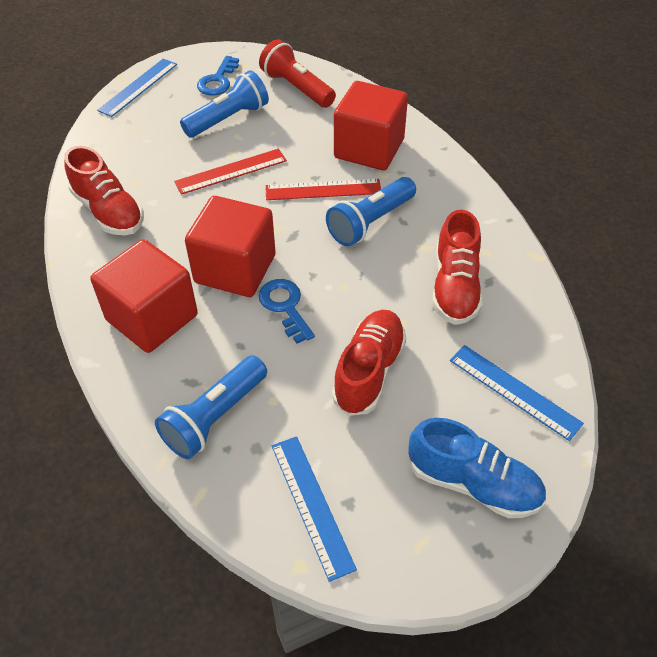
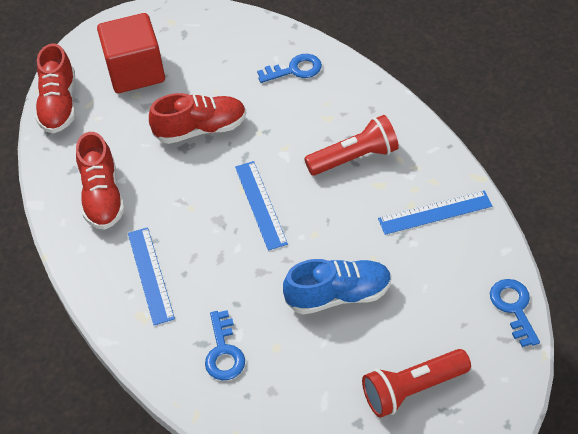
blue flashlight: [155,355,267,459] [180,70,269,137] [326,177,416,246] = 3 -> none = 0
blue key: [197,56,239,95] [258,279,315,344] = 2 -> [205,310,245,380] [257,54,322,83] [490,279,540,347] = 3
red cube: [90,239,198,353] [185,196,276,297] [334,81,408,170] = 3 -> [97,13,165,93] = 1
red flashlight: [259,39,336,108] = 1 -> [304,115,399,176] [362,349,471,418] = 2
red ruler: [174,149,287,195] [265,179,381,200] = 2 -> none = 0

